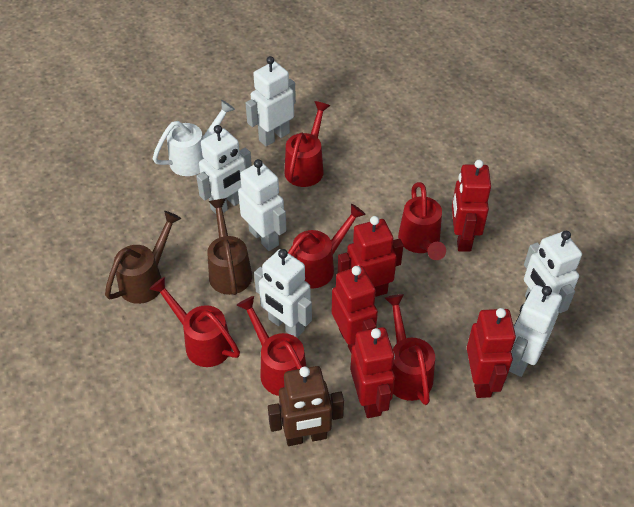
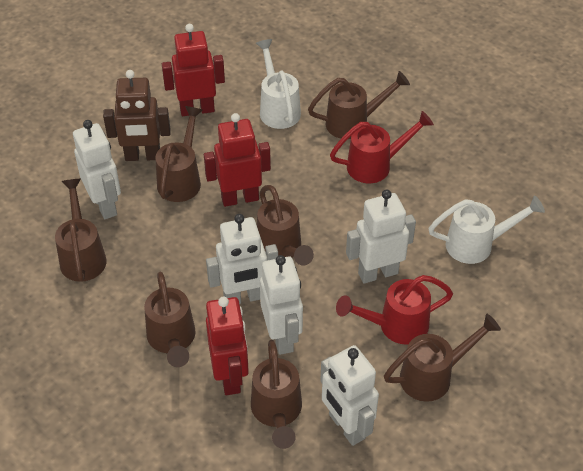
brown watering can: [105,211,181,304] [207,198,252,295] = 2 -> [55,179,107,282] [144,272,196,367] [156,106,203,202] [251,340,302,449] [257,185,314,266] [308,71,410,139] [384,314,501,402] = 7
red robot: [332,266,378,352] [338,216,403,297] [350,327,395,418] [452,160,491,252] [467,308,516,398] = 5 -> [162,24,225,116] [204,113,271,207] [206,297,249,395] = 3
red watering can: [149,277,240,367] [237,296,307,396] [284,101,330,187] [288,204,366,288] [385,294,435,405] [398,182,446,260] = 6 -> [330,111,434,183] [336,275,453,345] = 2
white robot: [196,125,252,214] [238,159,287,251] [246,56,296,146] [254,249,312,337] [509,285,562,377] [524,231,582,313] = 6 -> [73,120,121,219] [206,214,278,304] [260,255,303,355] [320,345,379,446] [346,189,416,284] = 5
white watering can: [153,100,235,176] = 1 -> [256,39,301,129] [428,195,545,264] = 2

